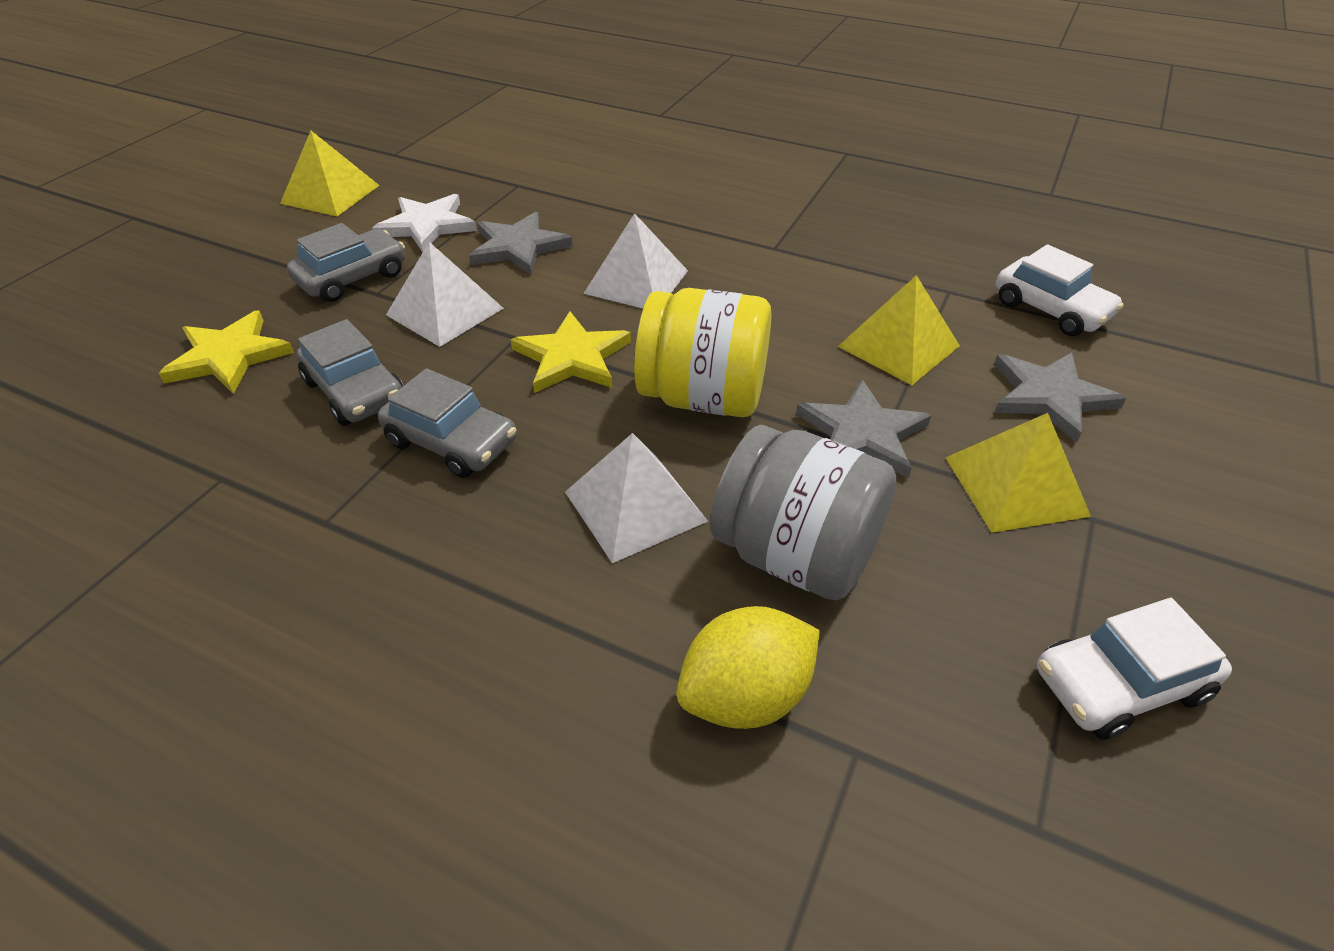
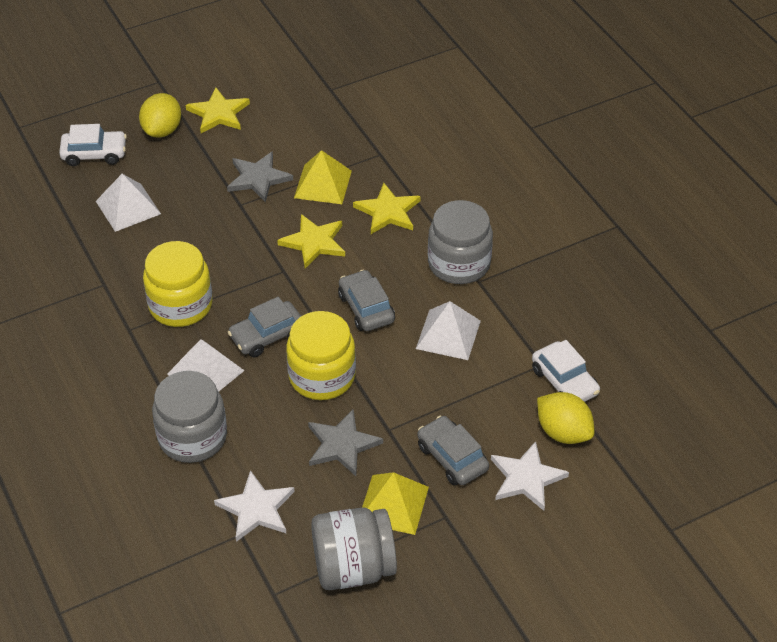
grey jar: [710,425,897,600] = 1 -> [152,371,227,463] [311,507,397,590] [428,200,493,284] = 3
grey star: [469,212,573,275] [796,379,932,478] [994,352,1127,443] = 3 -> [227,151,293,202] [308,409,383,476] = 2
white star: [372,194,477,252] = 1 -> [214,470,295,542] [491,441,569,511] = 2
yellow jar: [634,288,772,417] = 1 -> [143,241,213,327] [286,311,356,400] = 2
yellow lemon: [676,606,820,729] = 1 -> [139,93,181,138] [537,392,595,444] = 2
yellow pyramid: [280,131,380,216] [838,275,960,385] [945,413,1091,532] = 3 -> [294,150,352,204] [362,472,429,535] = 2
yellow star: [159,311,294,394] [510,311,631,393] = 2 -> [186,88,250,133] [277,214,345,268] [353,183,421,234] = 3

